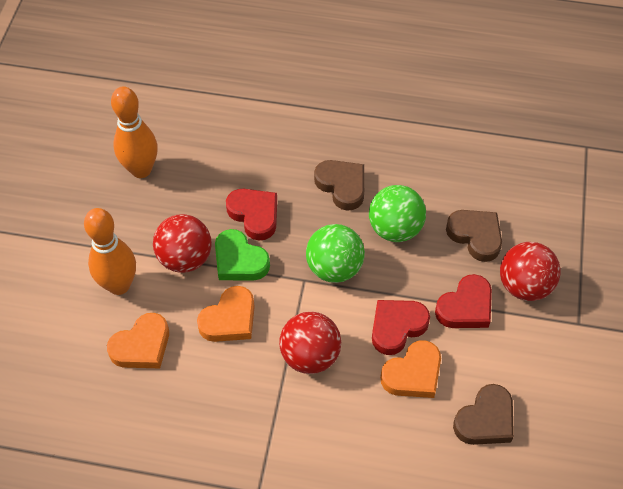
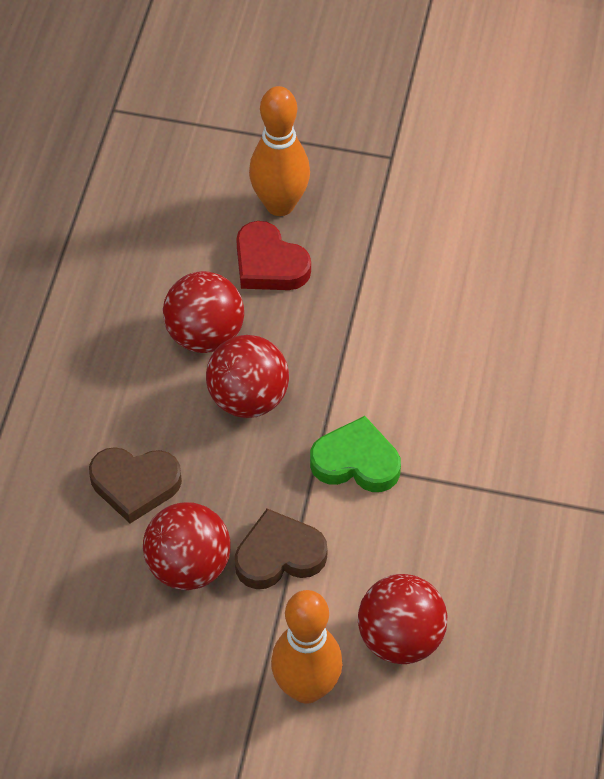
brown heart: [314,160,364,211] [446,210,502,262] [453,384,514,445] = 3 -> [89,447,182,523] [235,509,328,589] = 2
green ball: [306,224,365,283] [369,185,426,242] = 2 -> none = 0
orange heart: [107,313,169,368] [197,286,255,342] [380,340,441,398] = 3 -> none = 0
red ball: [153,214,212,273] [279,312,341,374] [500,242,561,301] = 3 -> [143,502,231,590] [163,271,244,353] [206,335,289,418] [358,574,448,664] = 4
red heart: [226,189,277,241] [372,300,430,355] [435,274,492,328] = 3 -> [236,221,311,290] = 1

